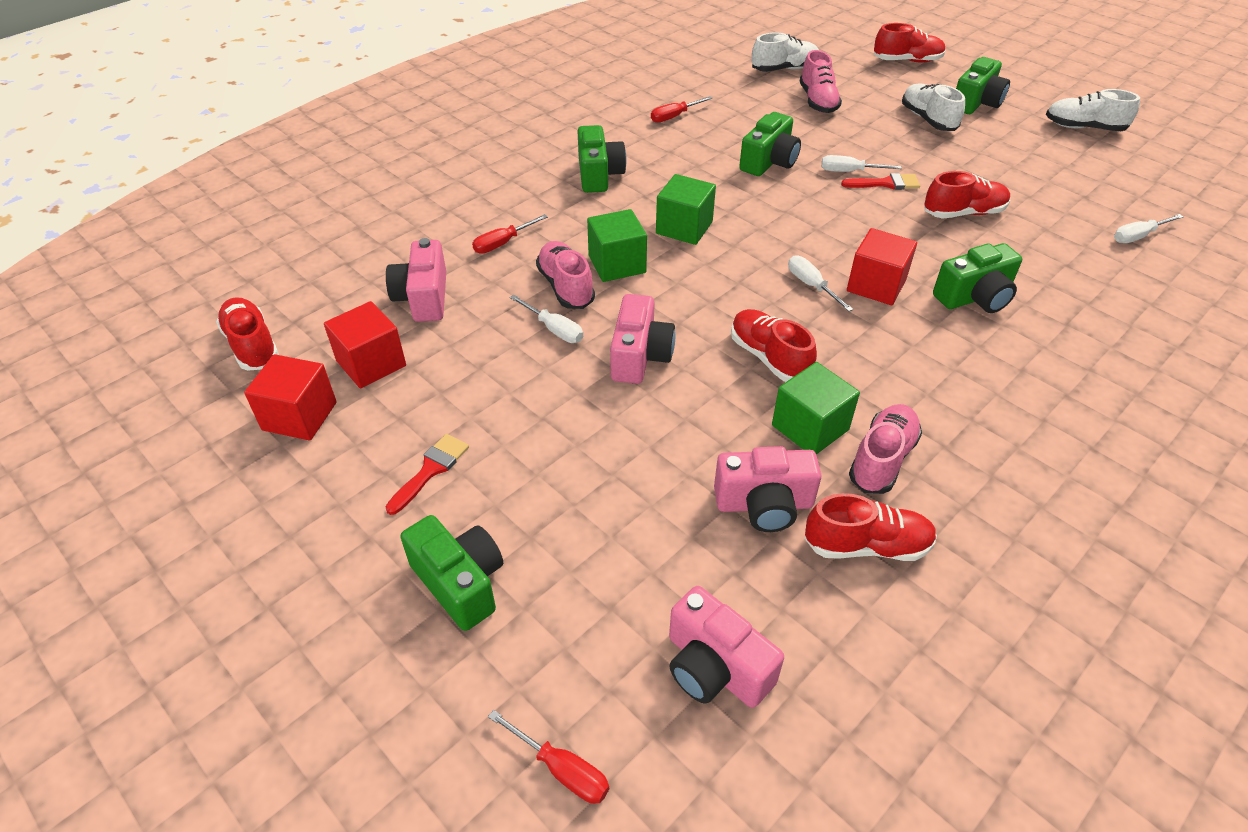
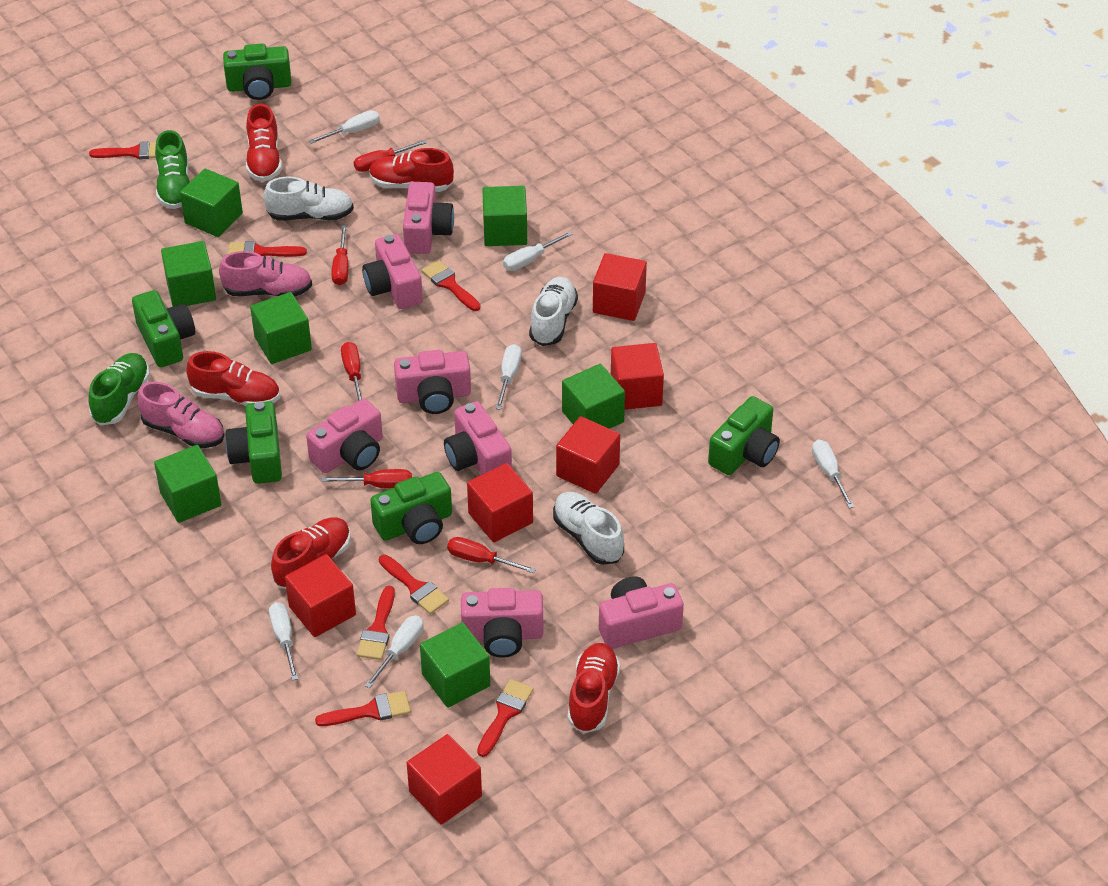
green cube: [587,209,647,282] [656,174,716,245] [772,362,860,455] = 3 -> [154,445,222,523] [161,241,216,306] [180,169,243,237] [250,292,312,364] [420,622,490,708] [482,186,527,246] [562,364,625,429] = 7
green shoe: none = 0 -> [88,353,150,426] [155,130,190,209] = 2
pink camera: [386,238,446,322] [610,294,675,384] [669,586,784,708] [714,446,822,532] = 4 -> [306,399,383,473] [362,234,423,309] [394,350,471,414] [403,182,454,254] [444,401,512,475] [461,588,543,658] [599,576,684,649] = 7
pink shoe: [536,241,595,309] [800,50,842,113] [849,404,922,494] = 3 -> [137,382,224,448] [219,251,312,297] = 2
red brush: [386,434,469,515] [841,173,920,190] = 2 -> [89,141,156,159] [228,241,307,257] [315,691,411,726] [357,586,395,660] [379,554,449,614] [422,260,481,311] [477,679,534,757] = 7
red cube: [244,354,337,440] [324,301,406,388] [847,228,917,305] = 3 -> [285,554,356,637] [407,734,482,825] [467,463,533,542] [556,416,620,494] [593,253,647,321] [611,343,664,410] = 6
red screwdriver: [472,214,548,254] [488,710,609,804] [651,96,713,123] = 3 -> [321,469,412,488] [331,225,349,286] [341,342,362,401] [354,140,427,172] [447,537,536,573] = 5
white screwdriver: [510,295,583,343] [788,255,853,312] [821,155,902,172] [1114,214,1183,243] = 4 -> [269,602,298,681] [309,110,380,144] [365,616,423,688] [496,344,522,410] [503,231,573,271] [812,440,854,508] = 6

